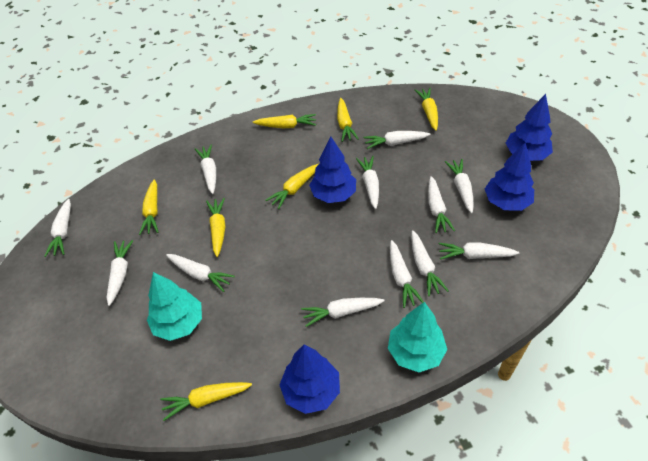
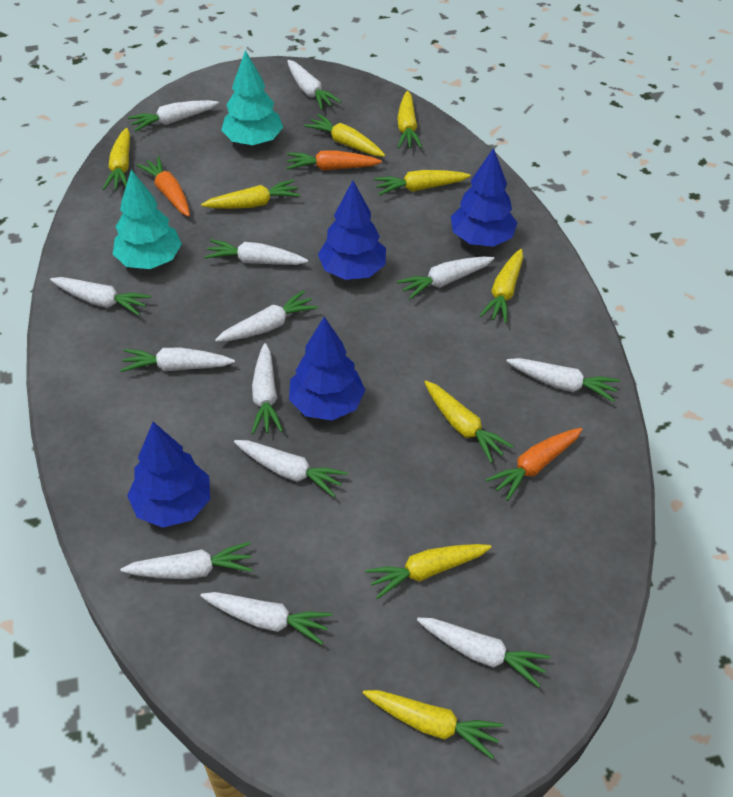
orange carrot: none = 0 -> [136,156,190,217] [287,150,382,170] [485,428,583,501] = 3
white carrot: [44,199,71,257] [107,240,133,306] [166,254,235,292] [195,145,216,194] [301,298,385,327] [356,156,379,209] [363,131,430,149] [390,240,424,308] [411,230,449,296] [428,176,455,233] [438,243,519,260] [445,159,474,213] = 12 -> [50,277,151,316] [120,347,235,372] [120,542,253,579] [128,100,219,132] [200,592,332,645] [204,239,308,265] [215,290,318,342] [234,440,348,497] [252,343,283,434] [287,60,341,110] [397,256,494,300] [417,618,550,687] [506,358,620,402] = 13
yellow carrot: [139,179,158,235] [160,382,252,421] [206,198,226,257] [253,114,316,128] [265,164,319,209] [337,98,359,142] [415,88,438,131] = 7 -> [103,128,130,190] [201,179,300,209] [304,114,385,157] [363,690,503,759] [365,544,492,599] [374,170,471,195] [397,91,422,148] [424,381,514,463] [479,249,523,324] = 9

